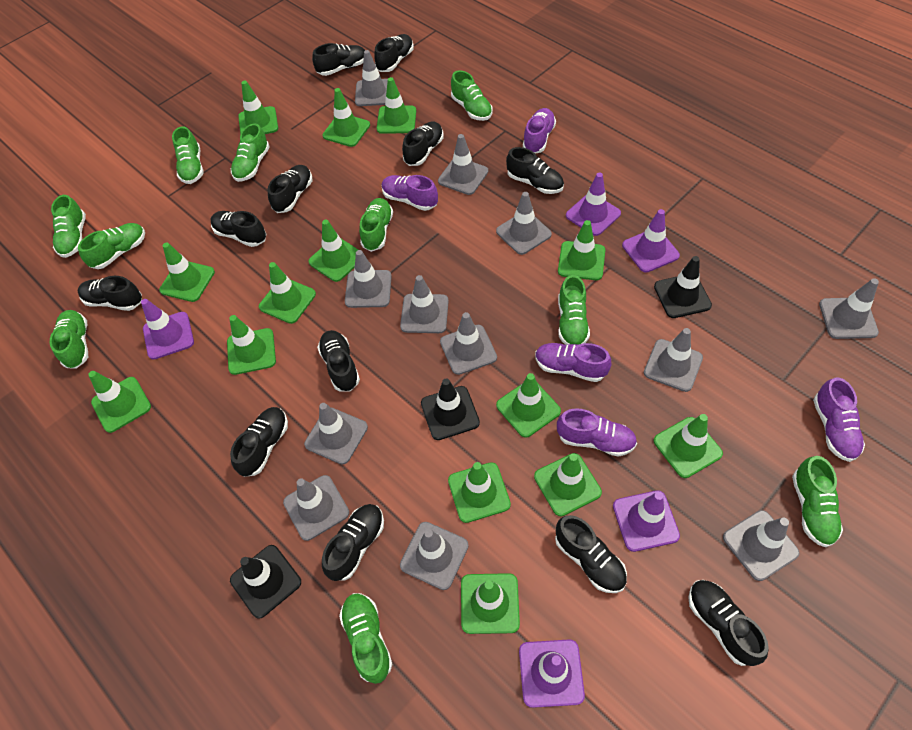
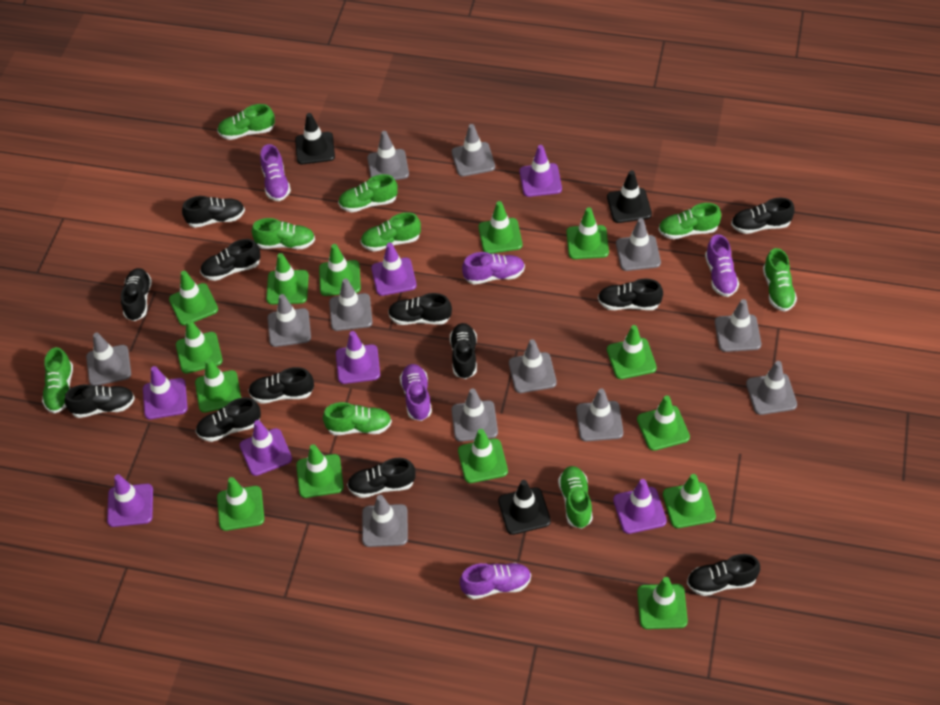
green shoe: [50,310,88,369] [51,195,86,258] [78,223,145,269] [172,126,204,184] [231,124,270,182] [339,593,392,684] [359,198,393,252] [451,70,493,121] [558,275,590,345] [792,456,843,547] = 10 -> [42,347,73,413] [217,104,275,140] [252,218,315,249] [323,402,392,435] [338,174,398,212] [360,212,421,252] [558,466,593,529] [659,203,721,239] [763,248,797,312] = 9
purple traffic cone: [141,299,194,360] [519,639,585,708] [566,173,621,236] [613,490,680,552] [622,209,680,273] = 5 -> [107,474,153,527] [143,366,188,419] [240,420,292,476] [336,331,380,384] [371,242,417,296] [520,145,562,197] [613,479,667,534] = 7

